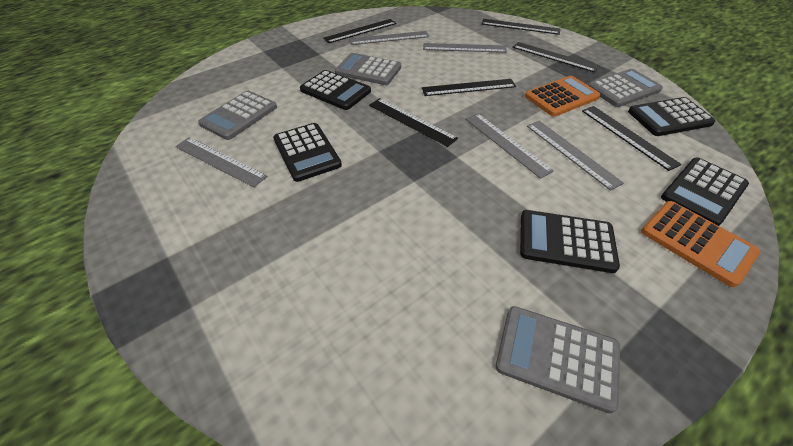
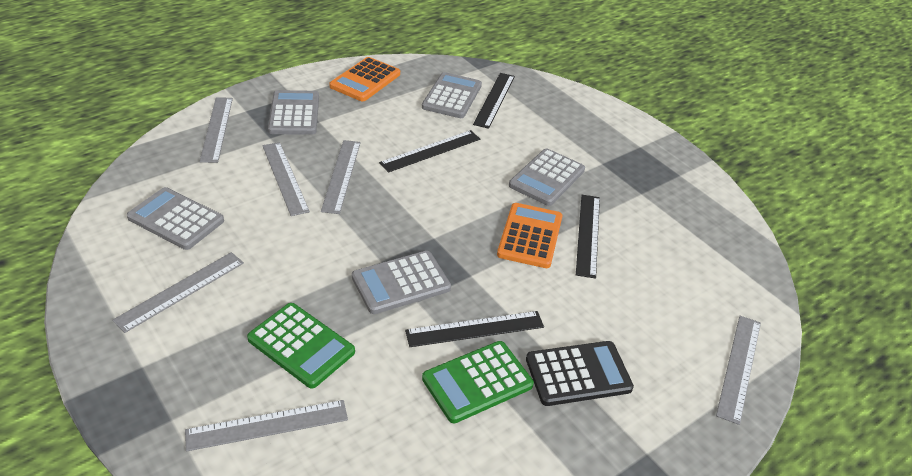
black calculator: [273,123,342,182] [300,70,371,110] [520,210,620,273] [628,97,715,136] [661,157,749,226] = 5 -> [526,341,634,406] = 1
black ruler: [323,19,397,43] [369,98,458,147] [422,79,516,96] [481,19,561,35] [512,42,599,73] [582,106,682,171] = 6 -> [379,130,480,173] [405,311,544,347] [473,73,515,129] [576,195,600,279] = 4
green calculator: none = 0 -> [247,303,355,388] [422,341,534,424] = 2
grey calculator: [198,91,277,140] [335,53,401,85] [496,306,620,413] [588,69,663,107] = 4 -> [127,187,224,250] [268,90,319,135] [352,251,451,314] [422,72,482,118] [509,149,585,206] = 5
grey ruler: [175,137,268,187] [349,31,429,45] [423,43,507,53] [465,113,554,179] [527,121,624,191] = 5 -> [112,252,244,333] [185,400,348,451] [199,97,233,163] [262,142,310,216] [321,140,361,214] [716,316,761,425] = 6

